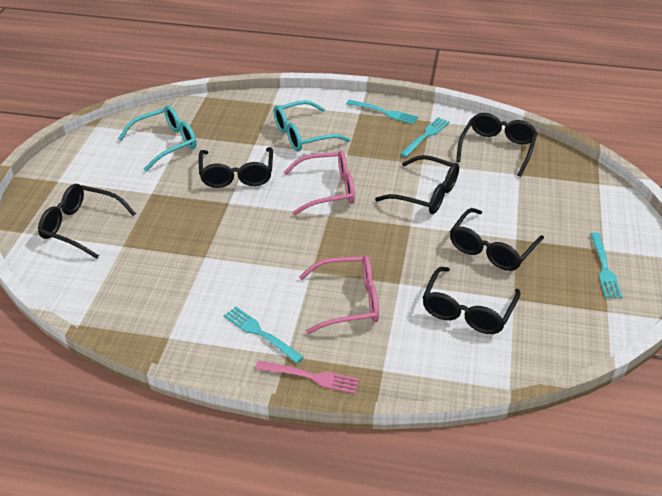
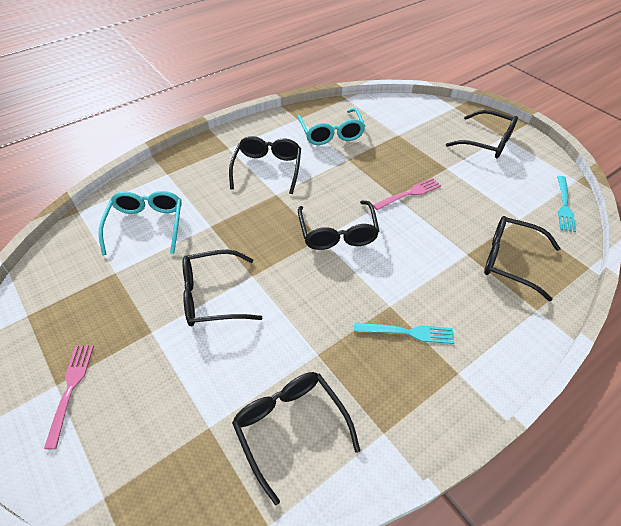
pink fork: [255,361,359,394] = 1 -> [44,345,94,449] [373,178,441,210] = 2
pink glasses: [284,150,355,215] [299,256,379,334] = 2 -> none = 0
turquoise fork: [223,306,304,364] [346,100,418,124] [400,117,449,157] [590,232,622,298] = 4 -> [354,323,454,344] [557,176,576,232] = 2

